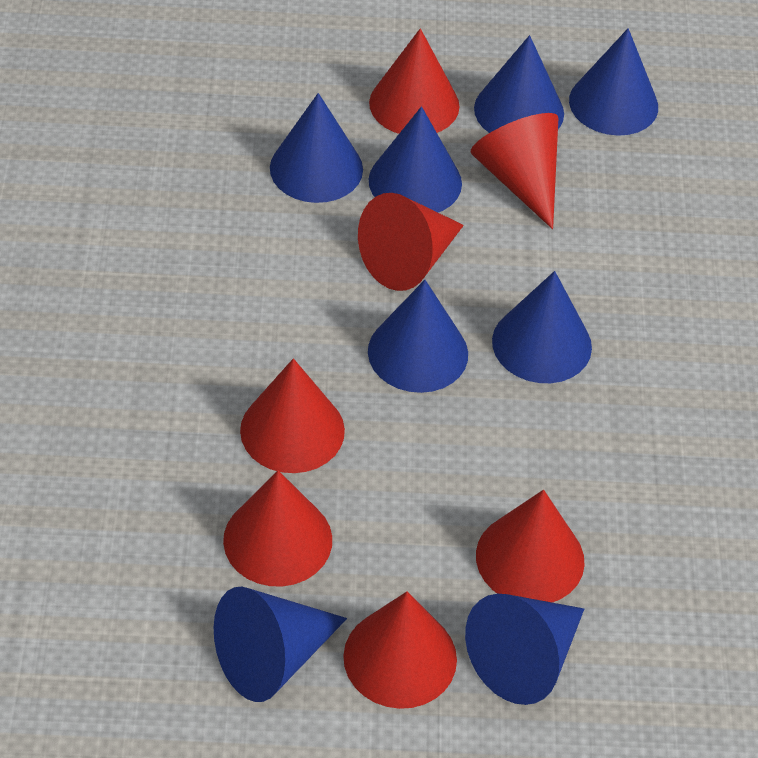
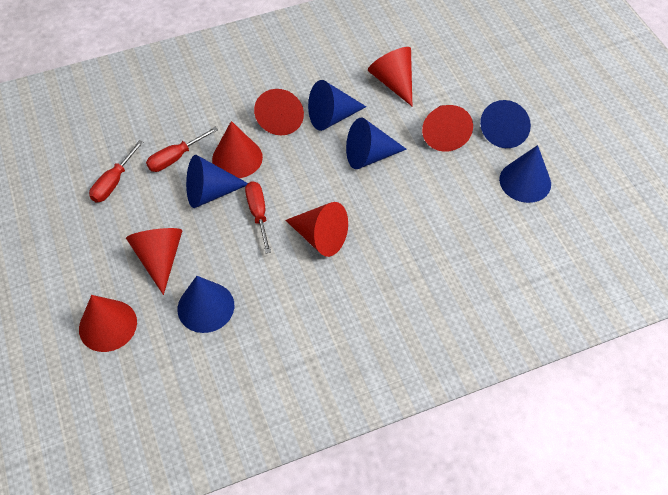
blue cone: [214,587,347,702] [270,93,363,203] [368,280,468,393] [369,107,462,213] [465,594,584,705] [474,35,564,133] [492,271,592,383] [569,28,658,136] = 8 -> [177,276,234,333] [186,155,248,208] [308,80,366,131] [346,117,407,169] [480,100,531,148] [499,145,551,203] = 6
red screwdriver: none = 0 -> [89,140,143,202] [146,127,218,172] [245,181,271,253] = 3

